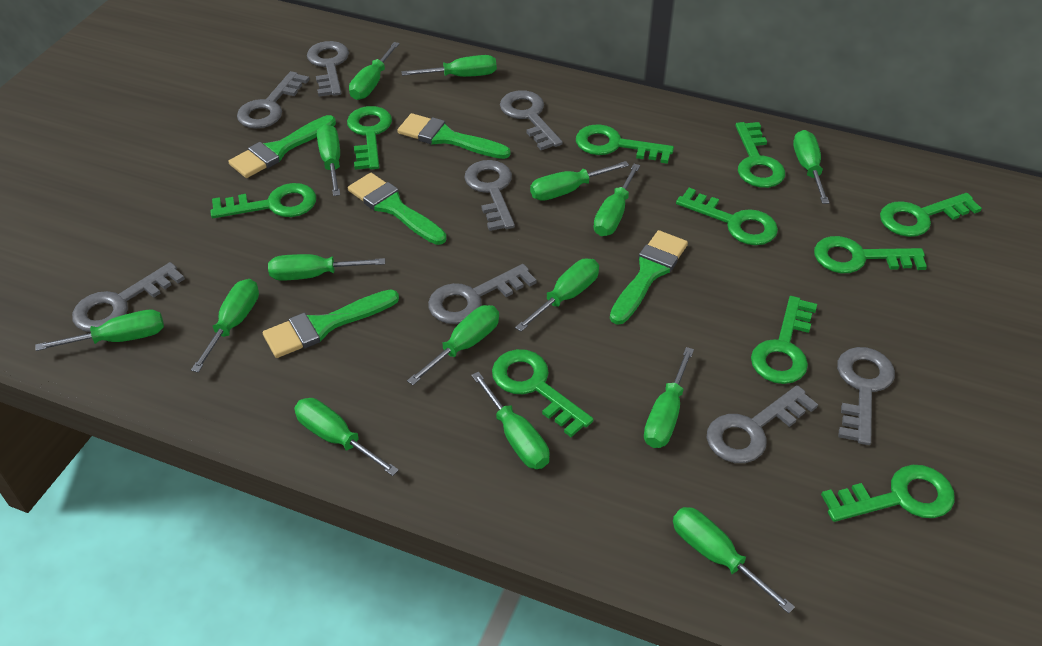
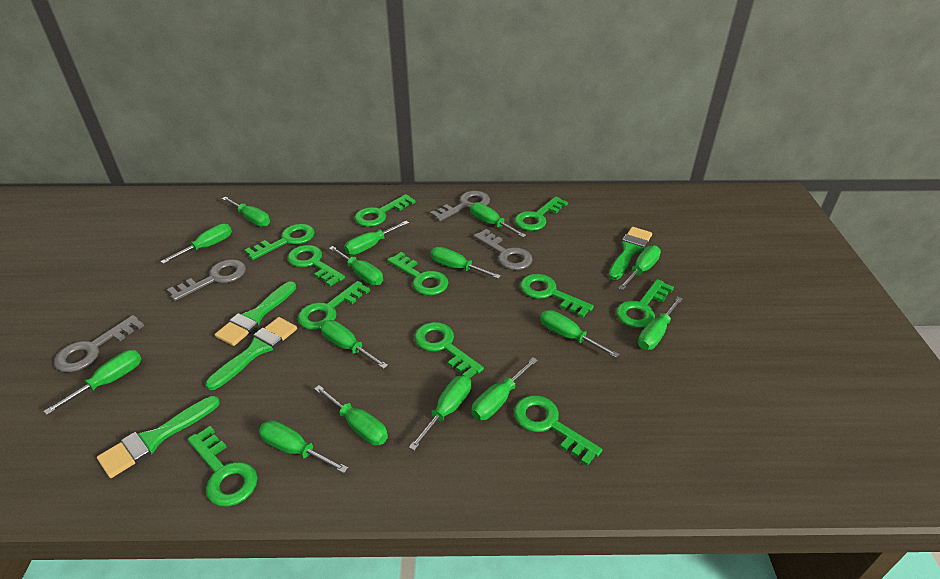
green brush: [228,115,336,178] [263,289,399,358] [348,173,447,245] [397,113,511,159] [610,230,688,325] = 5 -> [97,396,220,478] [205,317,297,390] [215,281,296,346] [609,227,652,280] = 4
green key: [210,183,316,218] [347,106,392,170] [492,349,594,437] [576,124,674,164] [676,188,778,245] [735,122,785,188] [751,296,817,384] [814,236,927,273] [821,465,955,522] [880,193,982,237] = 10 -> [187,426,258,507] [245,224,315,260] [287,245,345,287] [298,281,370,330] [354,194,416,227] [387,252,448,295] [414,322,484,378] [514,395,602,466] [515,196,568,231] [520,274,594,318] [616,279,674,328] = 11
grey key: [72,262,185,332] [237,71,310,129] [307,41,349,97] [428,264,536,324] [464,160,515,231] [500,90,563,150] [707,385,818,463] [837,347,895,445] = 8 -> [54,315,144,372] [167,259,246,301] [430,191,490,221] [474,229,533,270] = 4

